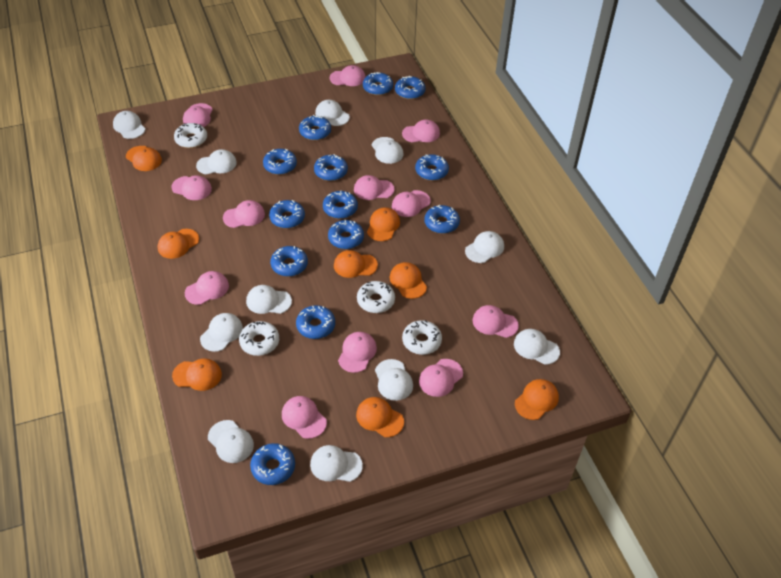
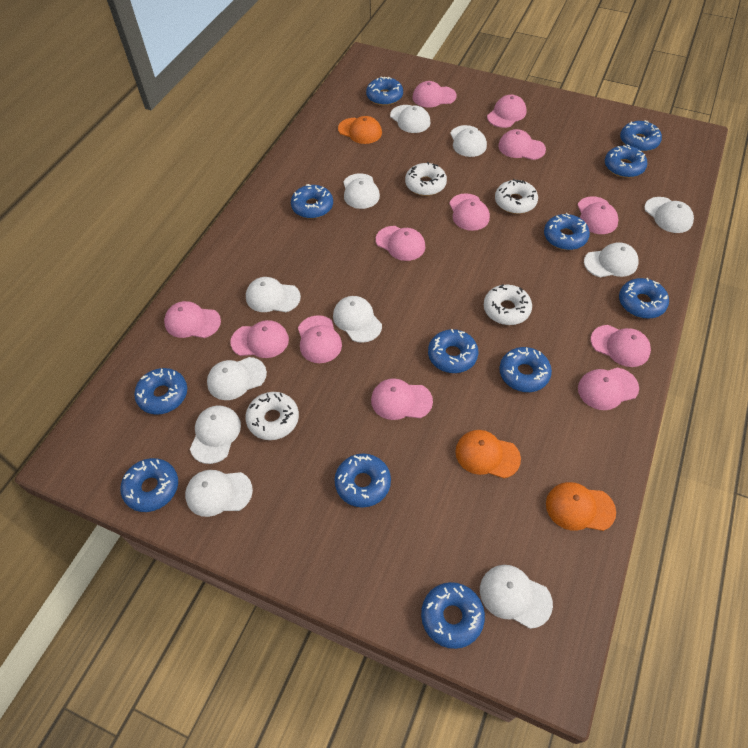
blue donut: [250,443,295,485] [263,149,297,175] [269,200,305,228] [270,246,308,276] [296,305,335,339] [299,115,331,140] [314,154,348,181] [323,191,358,219] [328,220,364,249] [363,72,393,95] [395,76,426,99] [415,154,449,181] [424,205,460,234] = 13 -> [120,458,178,512] [134,368,187,415] [291,184,333,219] [334,453,391,508] [366,76,403,106] [421,582,485,649] [428,329,478,373] [499,347,552,392] [544,213,590,250] [605,144,647,178] [619,278,669,319] [620,120,662,152] = 12
orange cap: [126,146,162,171] [158,229,199,259] [172,358,222,391] [334,250,378,278] [356,397,404,437] [367,207,400,241] [390,262,427,299] [515,379,559,420] = 8 -> [338,116,382,144] [455,430,521,478] [546,482,616,531] = 3

